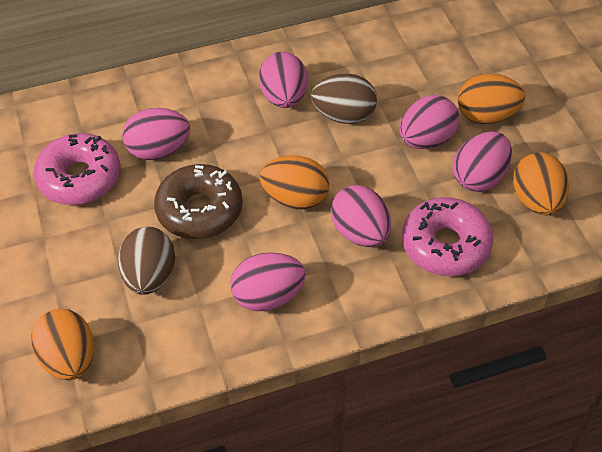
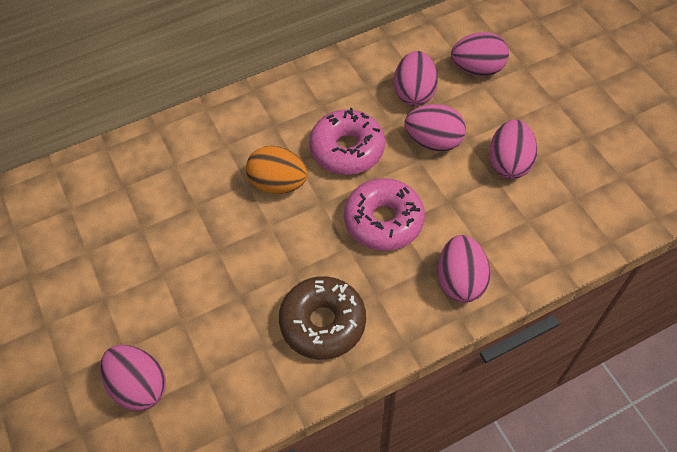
brown egg: [118,227,175,295] [311,74,377,124] = 2 -> none = 0
orange egg: [31,309,94,380] [259,156,329,210] [458,74,525,124] [513,152,569,216] = 4 -> [246,146,308,194] = 1

